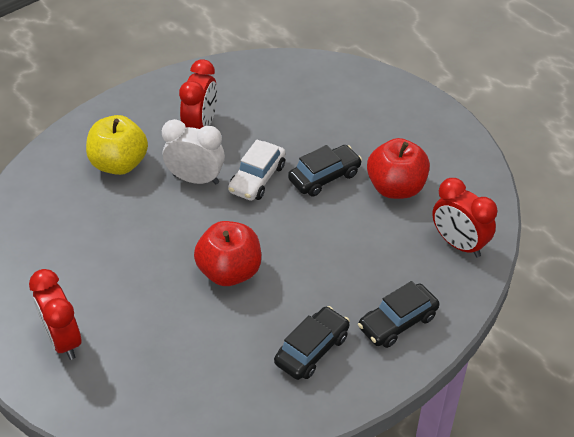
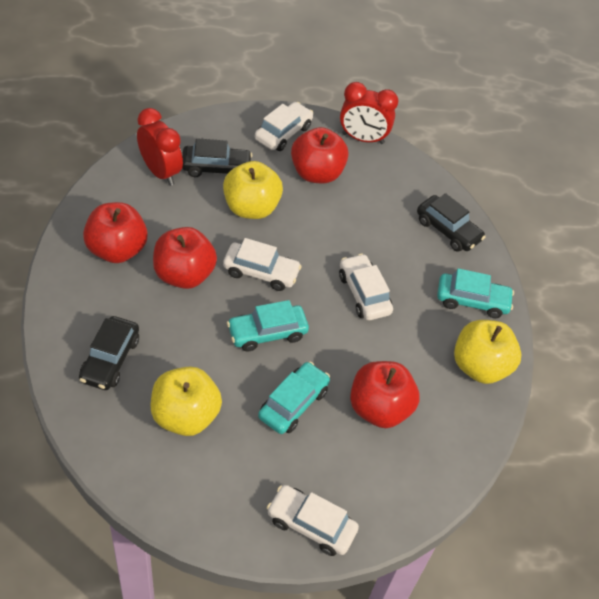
red apple: [194,221,261,286] [367,138,430,199] = 2 -> [83,202,148,263] [153,227,217,289] [291,127,349,183] [350,361,420,428] = 4
red clock: [29,269,81,360] [179,59,218,129] [432,178,497,257] = 3 -> [137,108,183,186] [340,82,398,144] = 2
turquoise car: none = 0 -> [227,300,309,352] [258,362,330,434] [437,268,514,318] = 3
white car: [228,140,286,201] = 1 -> [223,238,302,291] [255,102,313,151] [267,485,359,556] [339,254,393,320] = 4
white clock: [162,119,225,184] = 1 -> none = 0
yellow apple: [86,115,148,175] = 1 -> [150,366,222,436] [223,161,283,219] [454,320,521,384] = 3

